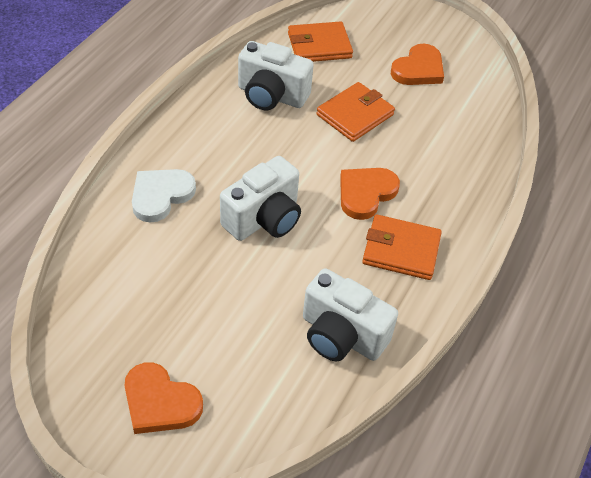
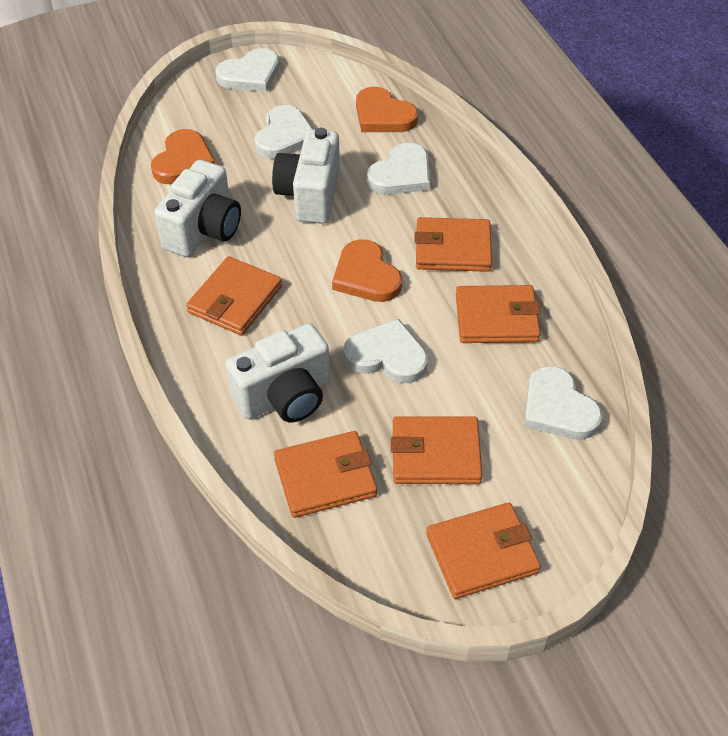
orange wallet: [288,21,353,62] [316,82,395,142] [362,214,442,280] = 3 -> [186,256,282,335] [274,431,377,518] [391,416,482,484] [414,217,492,272] [426,502,541,599] [456,285,541,343] = 6
white heart: [132,169,196,223] = 1 -> [215,48,279,92] [255,105,313,159] [344,319,428,383] [367,143,430,195] [524,366,602,439] = 5

